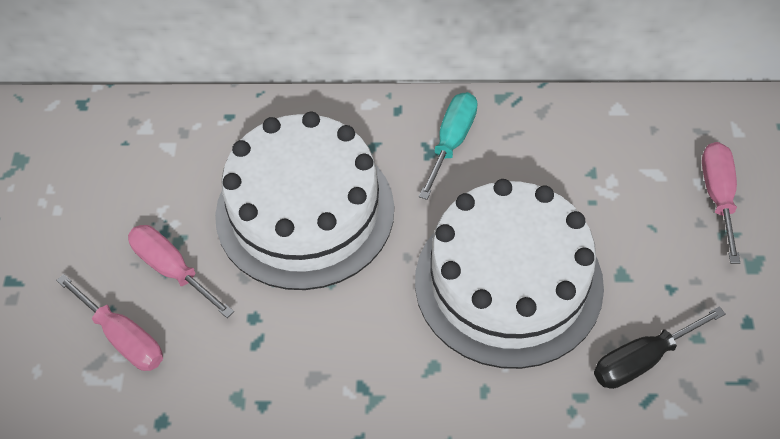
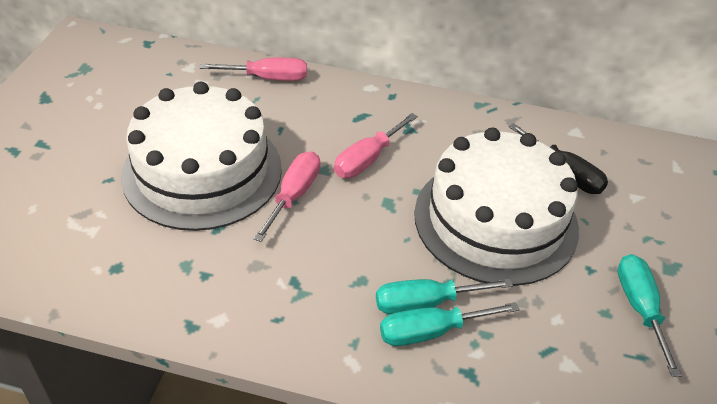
turquoise screwdriver: [419,92,478,200] = 1 -> [376,279,513,314] [380,302,520,346] [617,254,682,377] = 3

